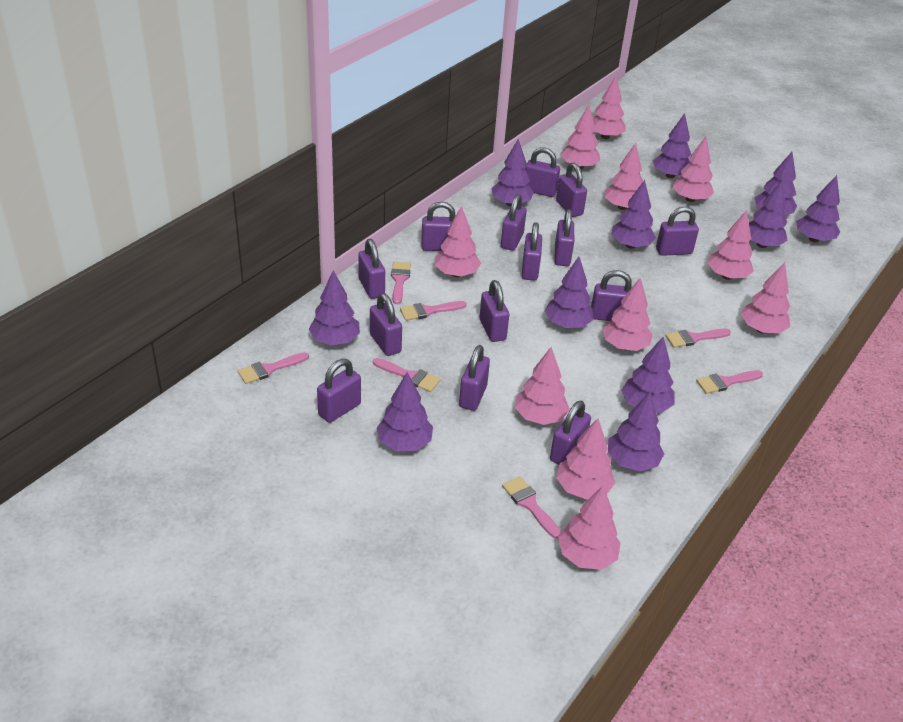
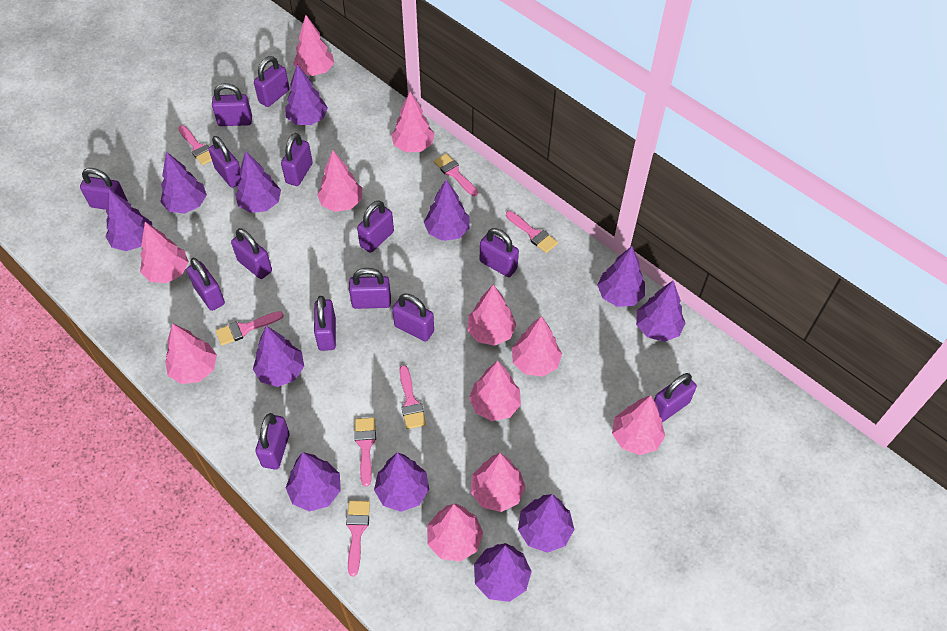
purple tree: [309,271,360,345] [376,372,433,451] [491,139,534,206] [545,257,593,328] [608,392,664,471] [611,180,656,249] [621,337,674,413] [653,113,692,178] [749,181,787,248] [755,152,797,215] [796,175,840,242] = 11 -> [105,189,152,251] [160,152,207,214] [235,152,281,213] [253,326,304,387] [285,64,328,125] [286,452,341,512] [374,452,429,512] [424,179,469,241] [474,543,532,602] [518,494,574,553] [597,246,645,307] [636,281,685,342] = 12

